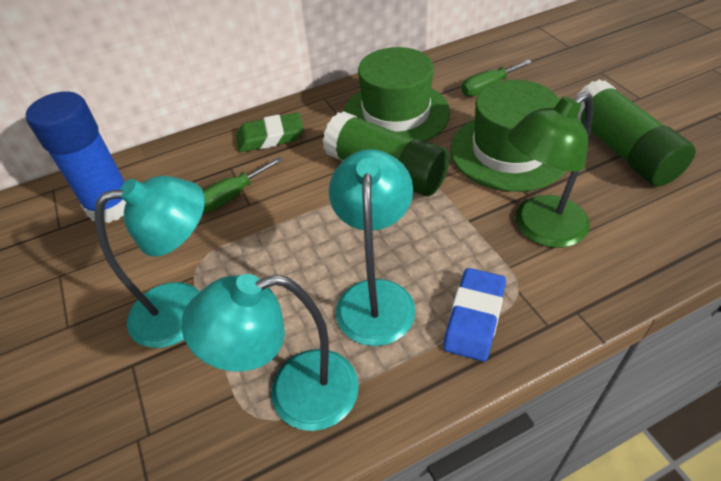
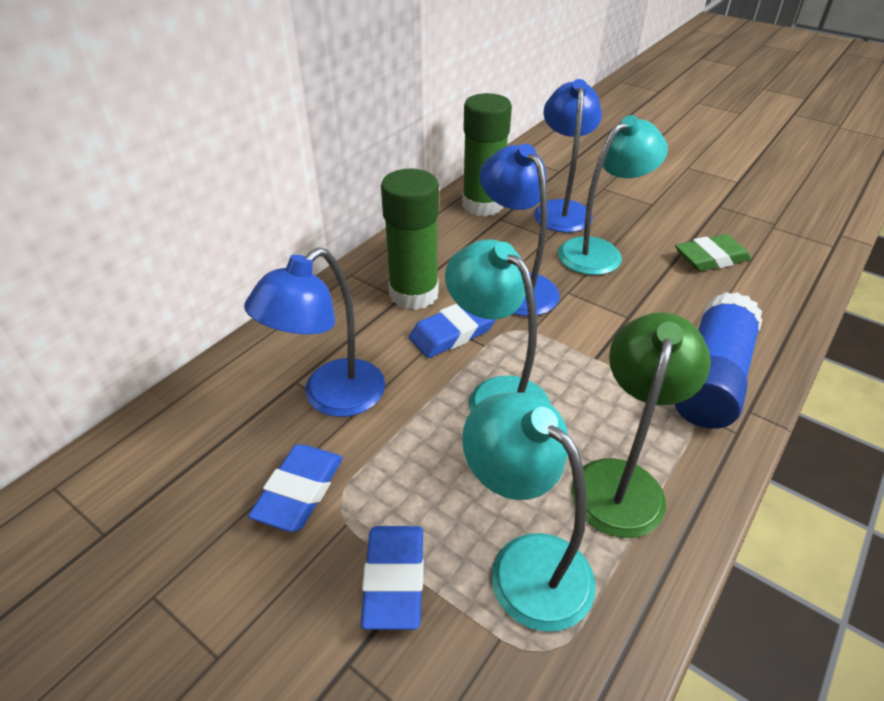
blue eraser: [443,268,506,362] = 1 -> [248,445,343,532] [361,526,424,630] [409,304,496,358] = 3
blue lamp: none = 0 -> [244,247,385,417] [480,144,560,316] [534,79,602,233] = 3
green hat: [344,47,450,141] [451,80,566,192] = 2 -> none = 0
green screwdriver: [203,157,283,213] [461,60,532,96] = 2 -> none = 0

